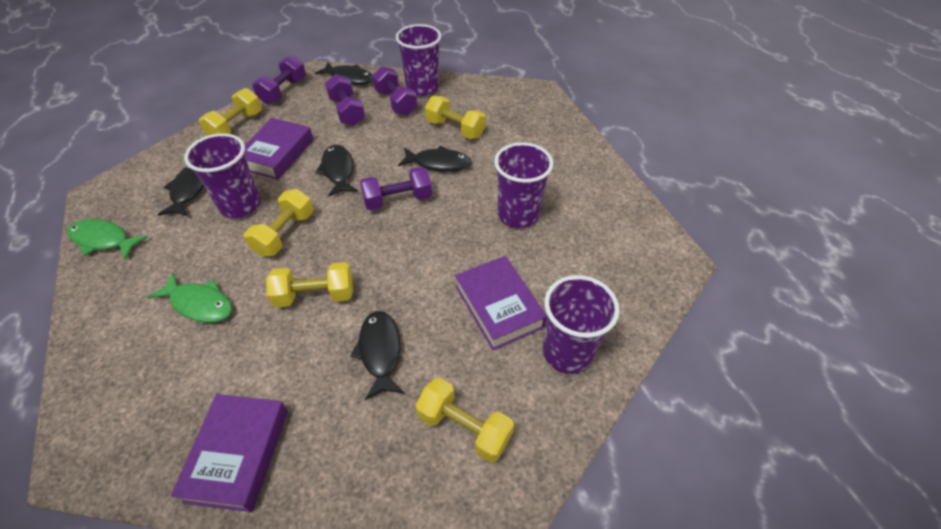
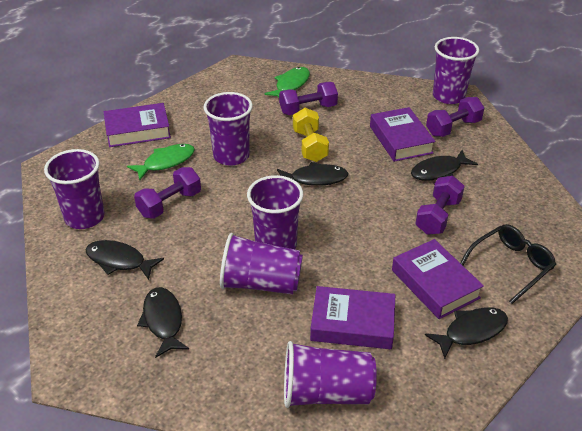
black glasses: none = 0 -> [460,224,556,304] = 1
purple book: [171,394,288,512] [245,118,313,180] [455,256,547,350] = 3 -> [104,103,171,147] [310,286,395,349] [370,107,435,162] [392,239,484,319] = 4
purple cup: [184,133,261,218] [396,24,441,96] [494,142,553,228] [543,275,620,374] = 4 -> [44,149,105,229] [203,92,253,166] [220,233,303,295] [247,175,303,249] [284,341,377,408] [433,37,479,104] = 6
yellow dumbbell: [199,88,262,136] [244,189,313,257] [266,262,353,308] [415,378,514,463] [425,96,486,139] = 5 -> [293,108,329,162] = 1

